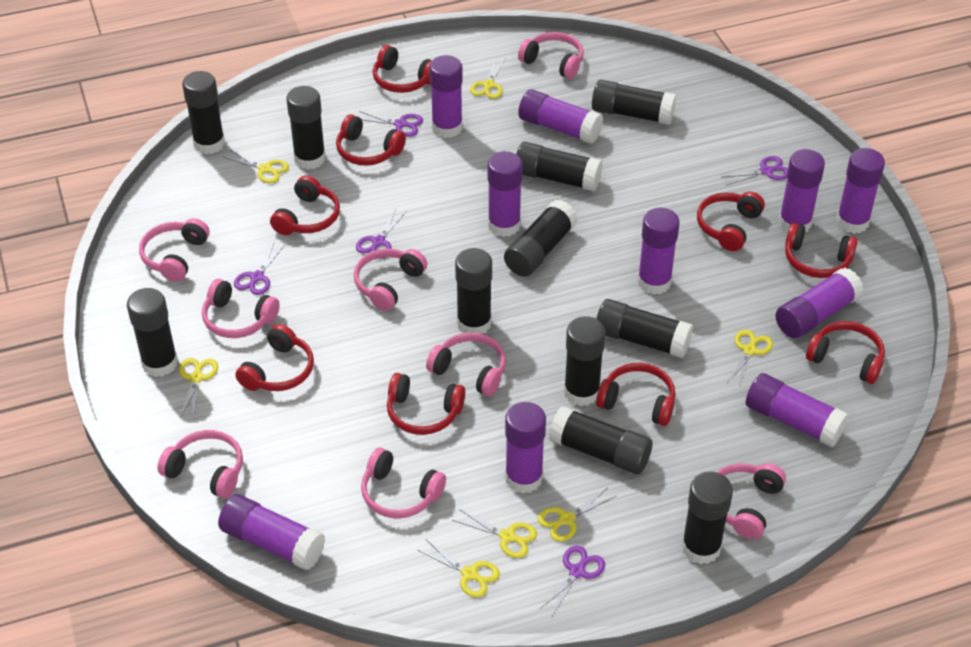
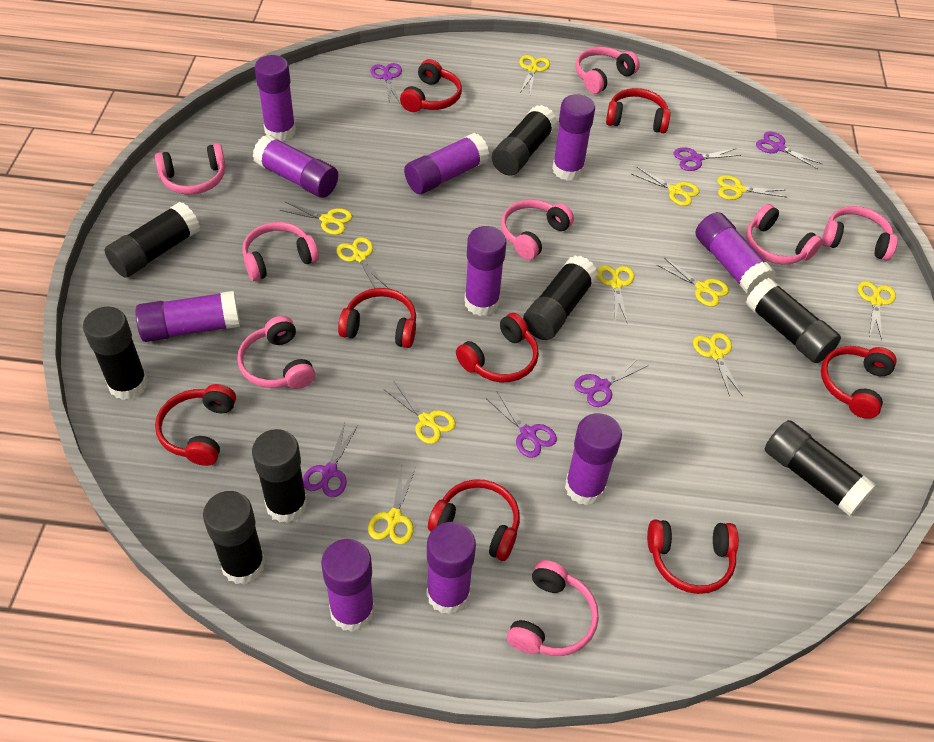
black glue stick: [127,288,178,377] [182,71,225,154] [286,86,326,169] [455,248,492,334] [504,200,578,277] [516,142,603,191] [549,406,652,474] [564,316,606,406] [592,80,676,125] [596,299,693,358] [681,471,733,564] = 11 -> [83,307,148,400] [104,202,200,278] [203,491,265,585] [252,429,308,523] [492,105,557,176] [523,255,598,340] [746,278,841,363] [765,420,876,516] = 8
purple scissors: [234,243,285,295] [356,209,406,259] [359,111,423,137] [539,545,605,616] [723,156,788,185] = 5 -> [303,423,358,497] [370,63,402,104] [487,392,557,458] [574,357,649,407] [674,147,741,171] [756,132,822,169] = 6
red headphones: [235,324,314,391] [270,175,340,235] [336,114,406,165] [373,45,432,93] [387,373,465,435] [596,363,675,426] [697,192,765,251] [785,223,858,278] [806,321,885,384] = 9 -> [155,384,236,466] [338,288,416,348] [400,59,462,112] [428,479,520,561] [456,313,539,382] [606,88,671,133] [647,520,739,594] [821,346,897,419] = 8
yellow scissors: [179,358,218,419] [224,149,289,183] [418,540,500,598] [452,509,537,558] [470,58,505,99] [538,488,616,542] [727,330,773,388] = 7 -> [280,202,352,235] [336,237,388,288] [368,466,416,545] [385,383,456,444] [519,55,550,94] [597,265,634,322] [632,167,700,206] [657,258,729,307] [693,333,743,396] [717,175,787,200] [858,281,896,340] = 11

